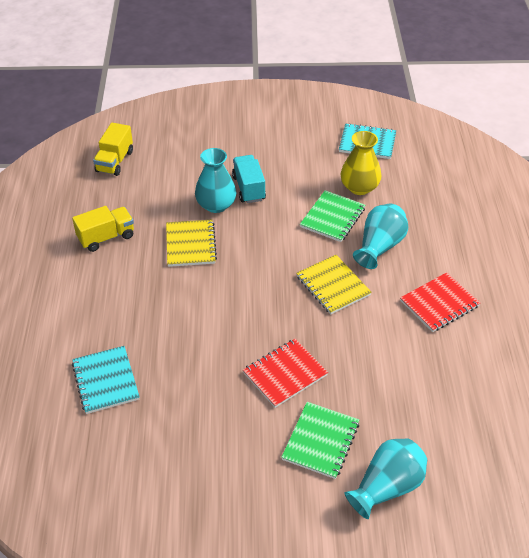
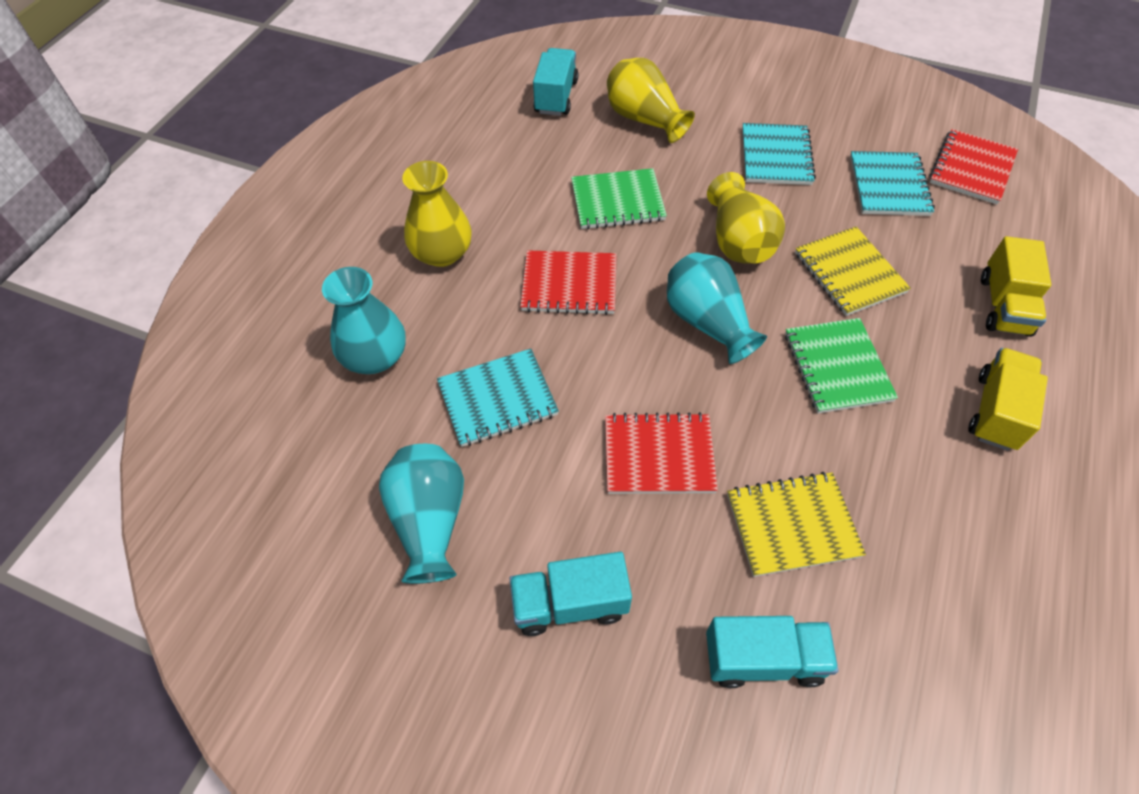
red notebook: [243,339,328,408] [400,272,480,332] = 2 -> [520,250,617,315] [605,412,718,494] [929,129,1018,204] = 3
turquoise notebook: [72,346,140,414] [339,123,396,159] = 2 -> [437,349,559,447] [742,123,816,185] [850,151,935,216] = 3
turquoise truck: [232,155,266,203] = 1 -> [509,552,632,636] [533,48,578,116] [706,616,838,688] = 3
yellow vase: [341,131,381,195] = 1 -> [402,161,472,267] [607,58,695,143] [707,172,785,264] = 3

